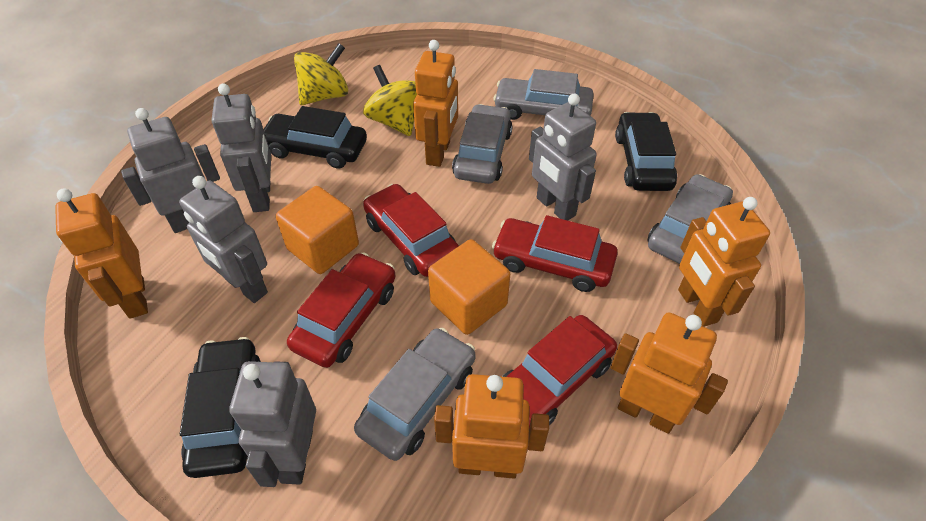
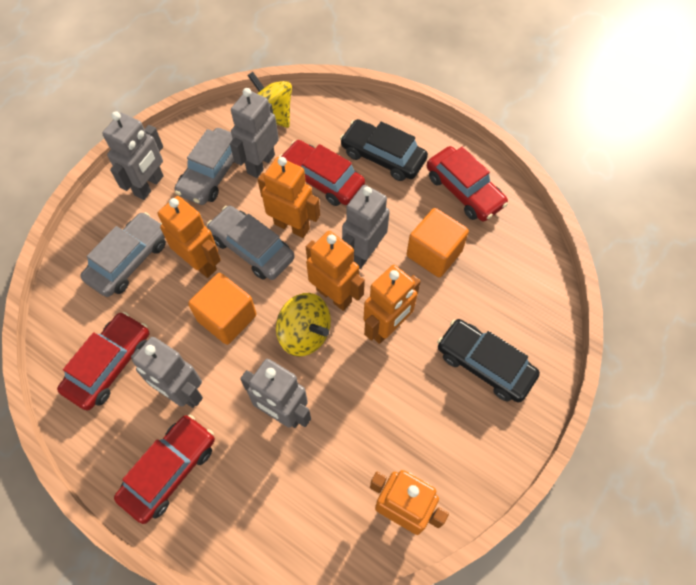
black car: [180,337,261,478] [263,106,367,169] [615,112,677,191] = 3 -> [340,119,428,181] [437,319,540,402] = 2
grey car: [354,328,476,461] [452,104,513,184] [493,69,594,120] [648,174,733,264] = 4 -> [80,212,166,297] [174,128,235,205] [207,206,295,280] = 3

